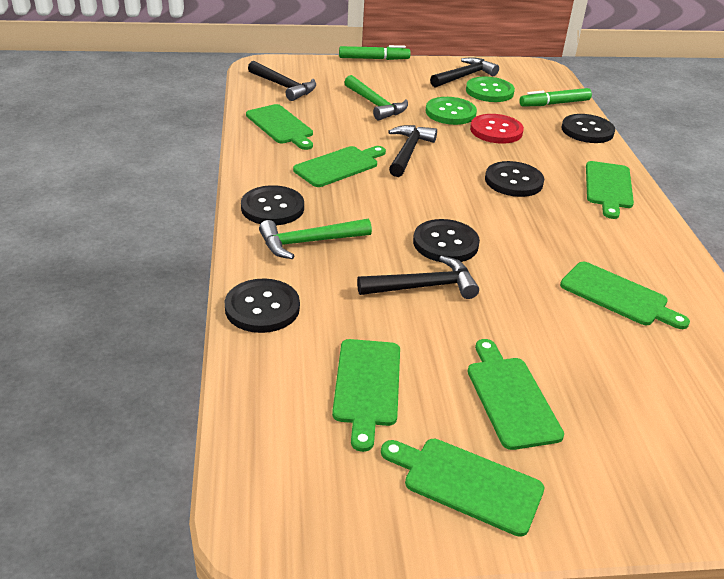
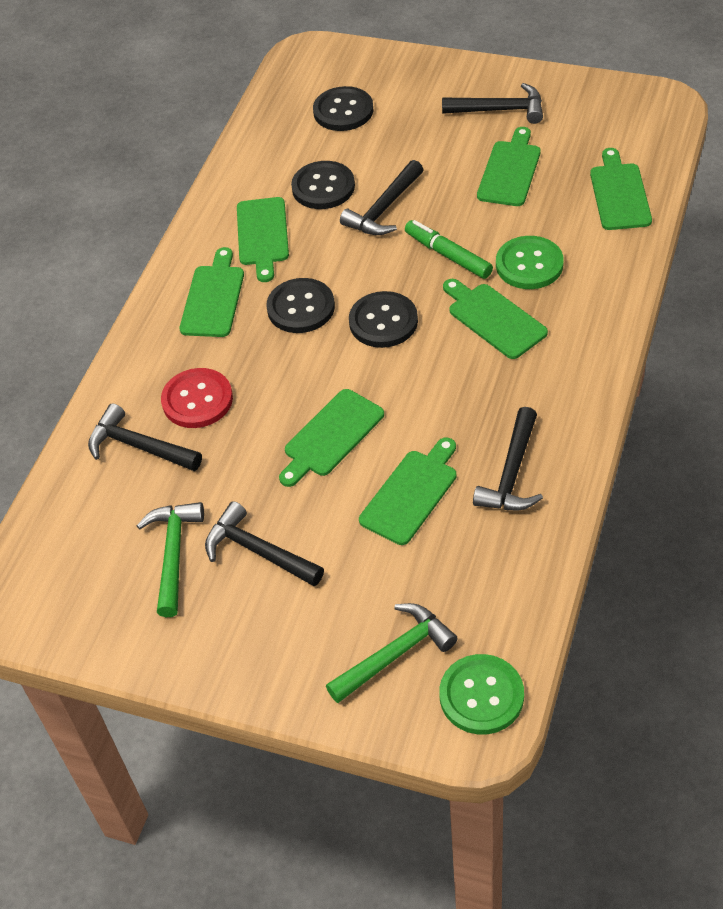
black button: [225,278,300,333] [241,185,304,225] [413,219,480,262] [485,161,544,197] [562,114,615,143] = 5 -> [266,278,335,333] [291,161,355,209] [313,86,373,131] [349,291,418,348] = 4
black hammer: [248,61,316,101] [357,256,479,299] [388,125,437,177] [430,57,499,88] = 4 -> [88,404,202,471] [205,501,324,586] [340,160,424,235] [442,83,543,124] [473,407,543,510] = 5
green marker: [339,45,411,60] [519,88,592,107] = 2 -> [405,220,493,279] = 1

